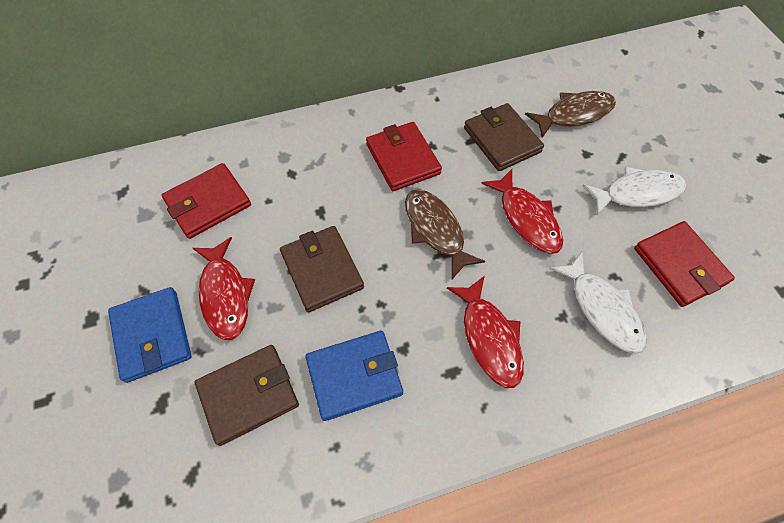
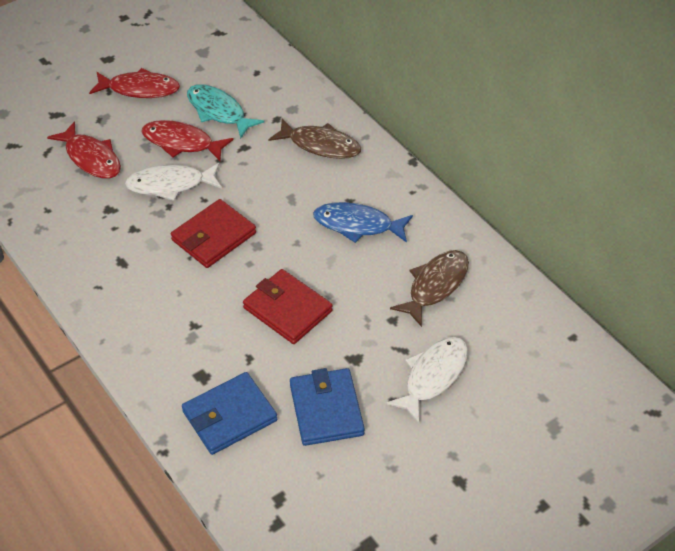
blue fish: none = 0 -> [313,202,413,243] = 1
brown wallet: [195,345,299,446] [280,226,364,312] [464,103,544,171] = 3 -> none = 0
red wallet: [162,163,251,239] [366,122,442,191] [634,221,735,307] = 3 -> [171,199,256,268] [243,269,333,344] = 2
turquoise fish: none = 0 -> [187,84,264,139] = 1

